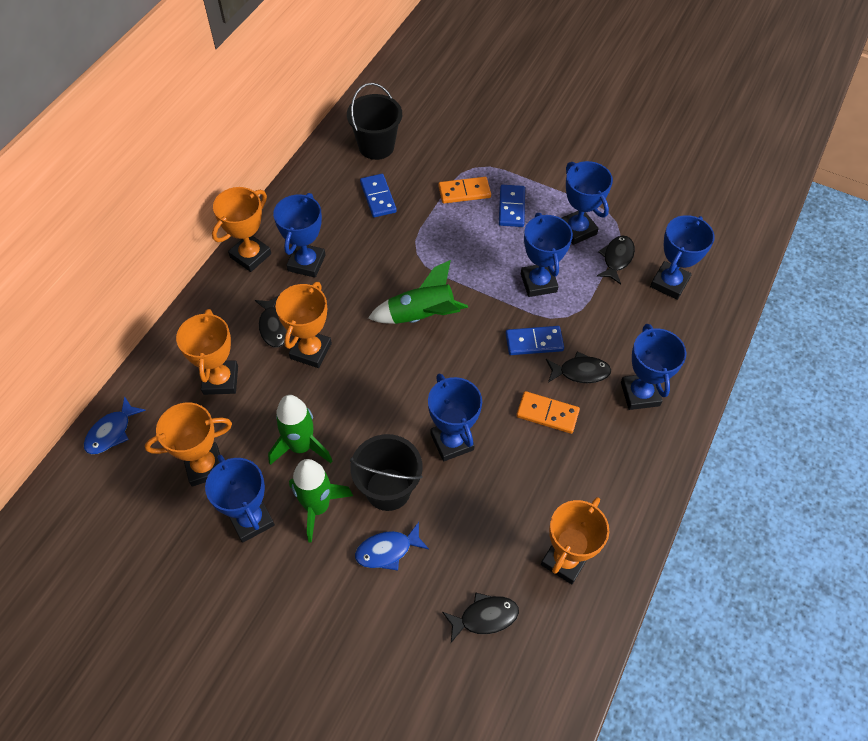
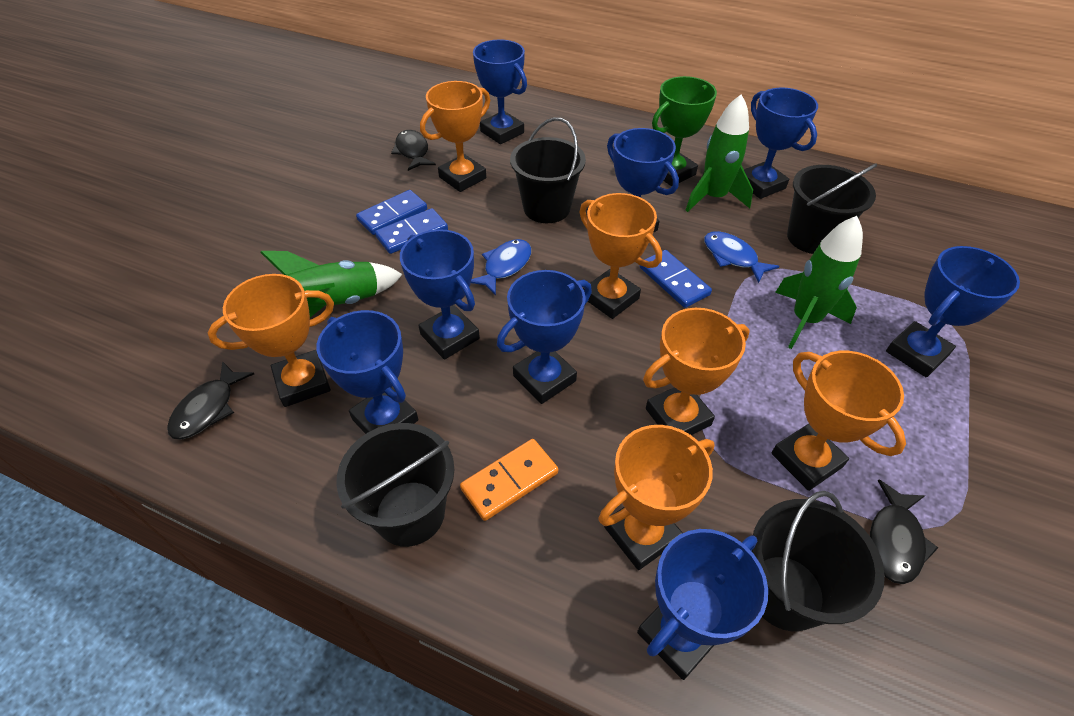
black bucket: [347,83,402,160] [350,434,423,511] = 2 -> [336,423,454,547] [510,117,586,223] [752,491,885,631] [787,164,877,254] = 4
black fish: [255,295,287,347] [442,592,519,643] [546,351,611,383] [597,236,635,285] = 4 -> [167,361,254,440] [391,130,436,171] [870,480,938,584] = 3
blue trophy: [205,455,275,543] [273,193,325,278] [428,373,482,461] [521,213,573,297] [561,161,613,245] [621,324,686,410] [650,215,715,300] = 7 -> [316,310,418,434] [400,229,480,360] [473,39,527,144] [497,270,592,404] [607,128,679,233] [637,529,768,680] [744,88,818,199] [886,246,1020,377] = 8
green trophy: none = 0 -> [652,76,717,186] = 1
orange domino: [438,177,491,203] [516,391,580,434] = 2 -> [460,439,558,521] = 1
orange trophy: [145,403,232,487] [176,309,238,395] [212,187,271,272] [276,282,332,368] [541,497,609,584] = 5 -> [208,274,334,407] [420,81,490,192] [579,193,662,319] [599,425,715,570] [643,308,750,435] [771,351,906,491] = 6

